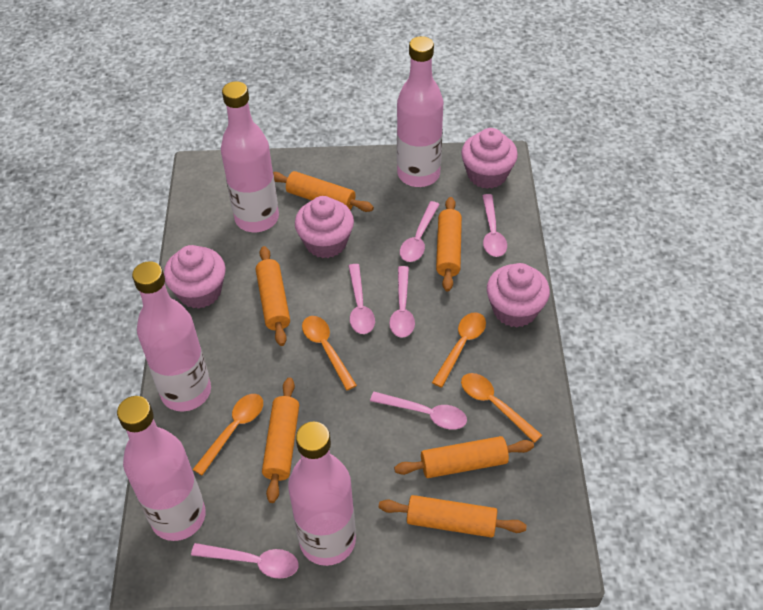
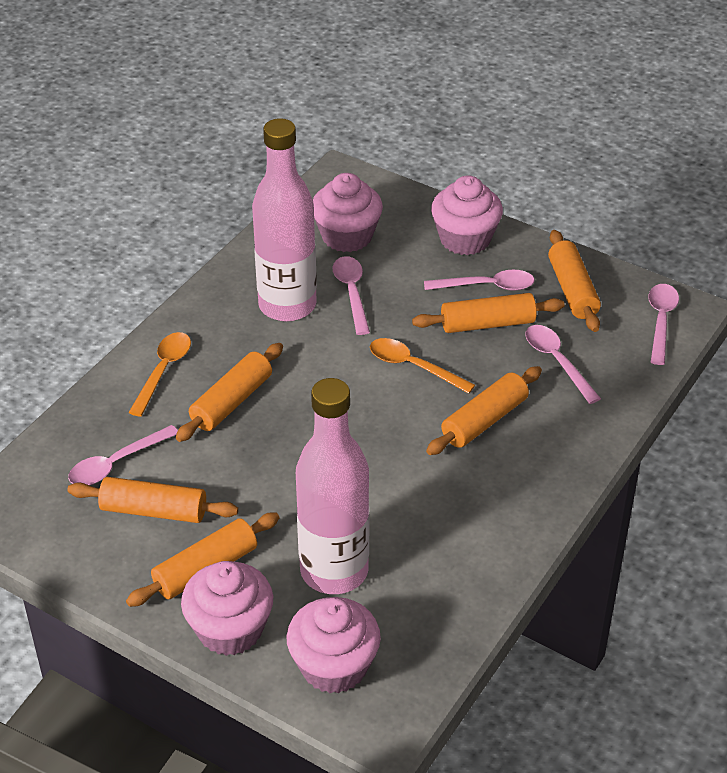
orange spoon: [192,394,263,475] [302,316,357,390] [432,312,486,388] [461,373,542,443] = 4 -> [128,332,191,417] [370,338,475,394] = 2
pink bottle: [117,396,206,541] [132,261,211,411] [221,81,279,232] [288,422,356,566] [397,36,444,187] = 5 -> [252,118,317,322] [296,378,369,594] = 2
pink spoon: [191,543,299,579] [349,264,375,334] [370,392,467,430] [389,266,415,338] [400,201,440,262] [482,194,507,257] = 6 -> [68,425,178,485] [332,256,370,335] [424,270,535,291] [525,325,601,404] [648,284,679,365] = 5

